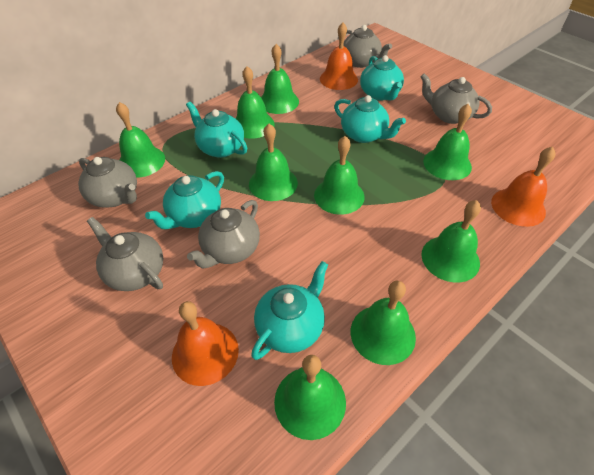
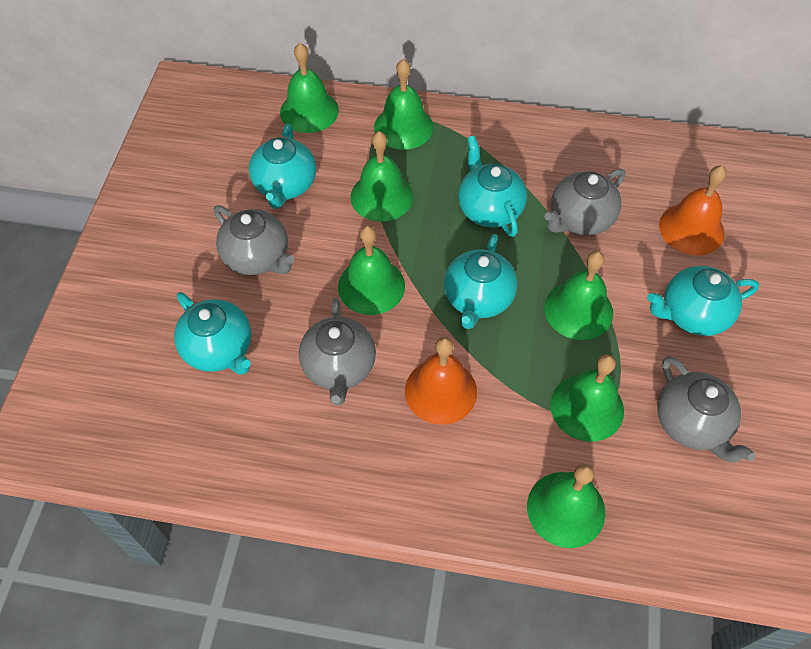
green bell: [116,102,165,178] [235,66,275,139] [249,124,298,201] [261,44,299,114] [274,355,346,440] [314,136,365,215] [351,281,416,365] [421,200,481,283] [423,104,472,180] = 9 -> [280,43,339,133] [338,226,405,315] [351,131,413,222] [374,59,433,150] [527,464,605,548] [545,251,613,340] [550,354,624,442] = 7
grey teapot: [78,157,137,208] [87,217,163,291] [187,200,260,269] [343,25,392,68] [421,73,492,124] = 5 -> [214,205,294,275] [299,298,376,405] [544,169,625,236] [657,356,755,462] = 4
orange bell: [172,301,239,386] [320,23,358,90] [491,147,555,227] = 3 -> [405,337,477,425] [659,165,726,256] = 2

